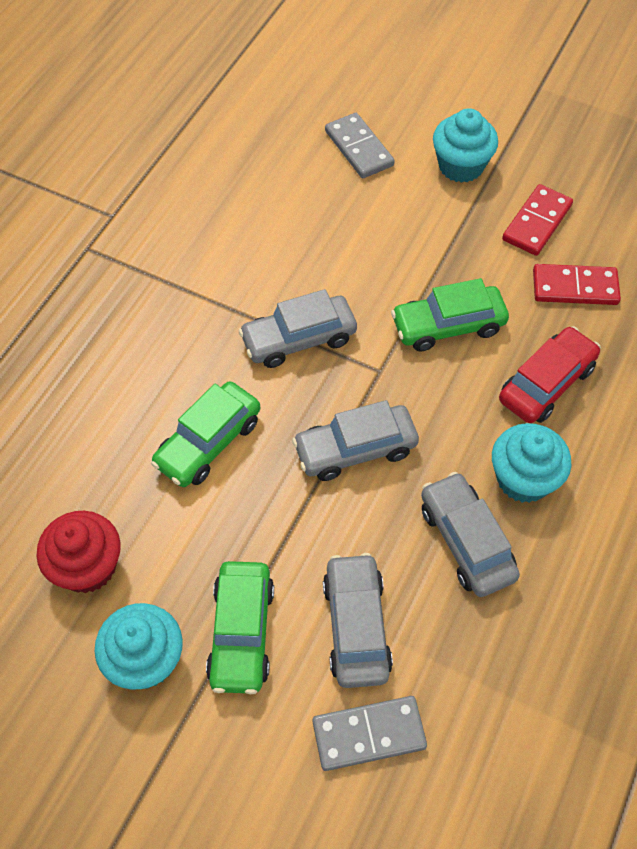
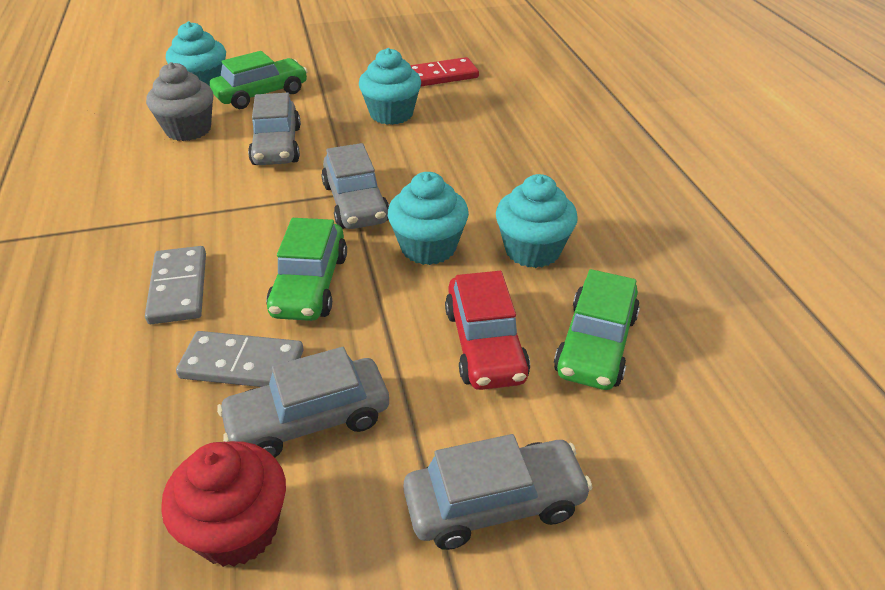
grey cupcake: none = 0 -> [146,62,213,141] = 1
red domino: [502,184,573,256] [533,264,621,305] = 2 -> [410,57,479,86] = 1
turquoise cupcake: [95,603,183,689] [433,108,498,183] [492,423,571,503] = 3 -> [166,21,226,86] [359,48,421,125] [388,172,469,265] [496,174,578,268] = 4

